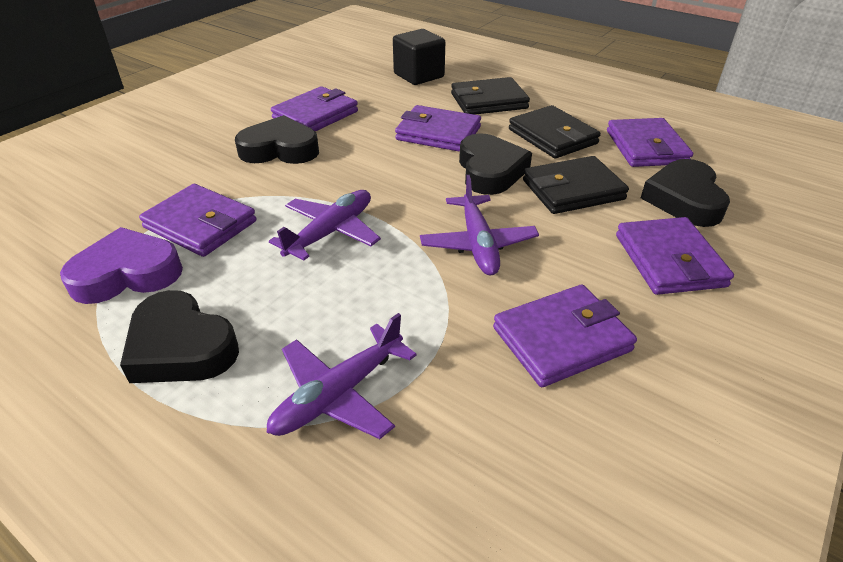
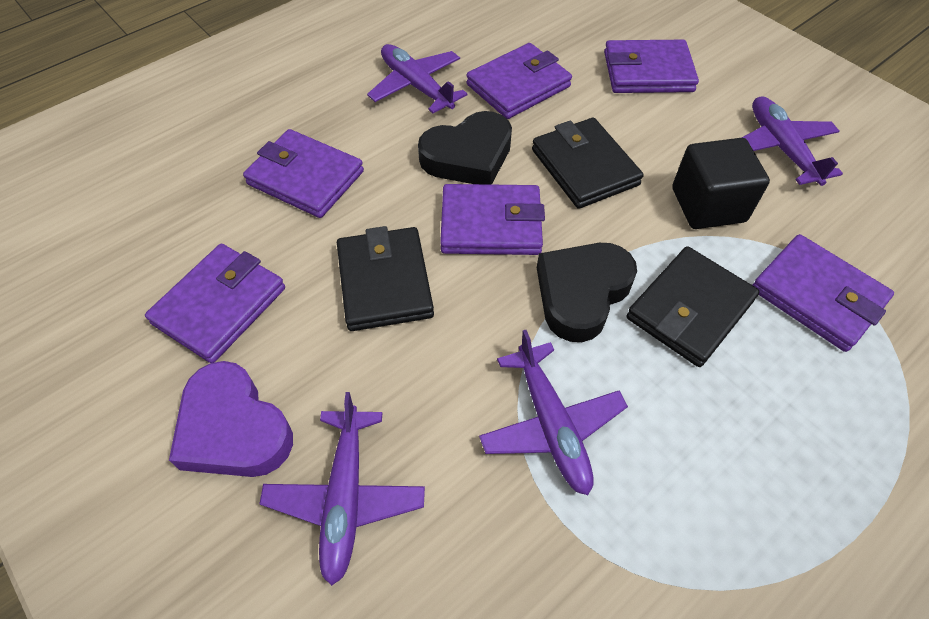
black heart: [120,290,239,383] [235,115,319,164] [459,133,532,195] [641,159,730,227] = 4 -> [418,111,512,185] [537,243,637,342] = 2
purple plane: [266,313,417,439] [269,190,381,261] [420,175,539,275] = 3 -> [259,392,425,586] [367,44,467,114] [479,330,628,495] [742,96,843,186] = 4

